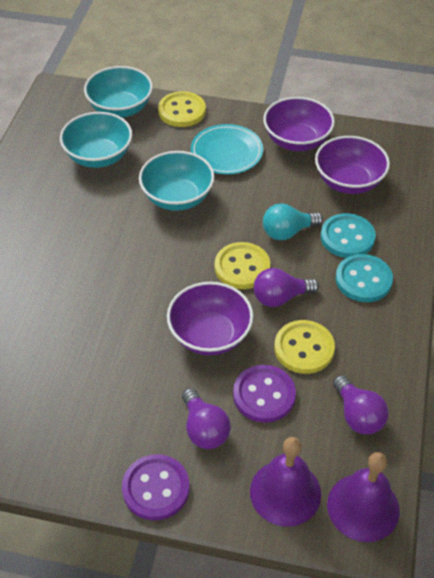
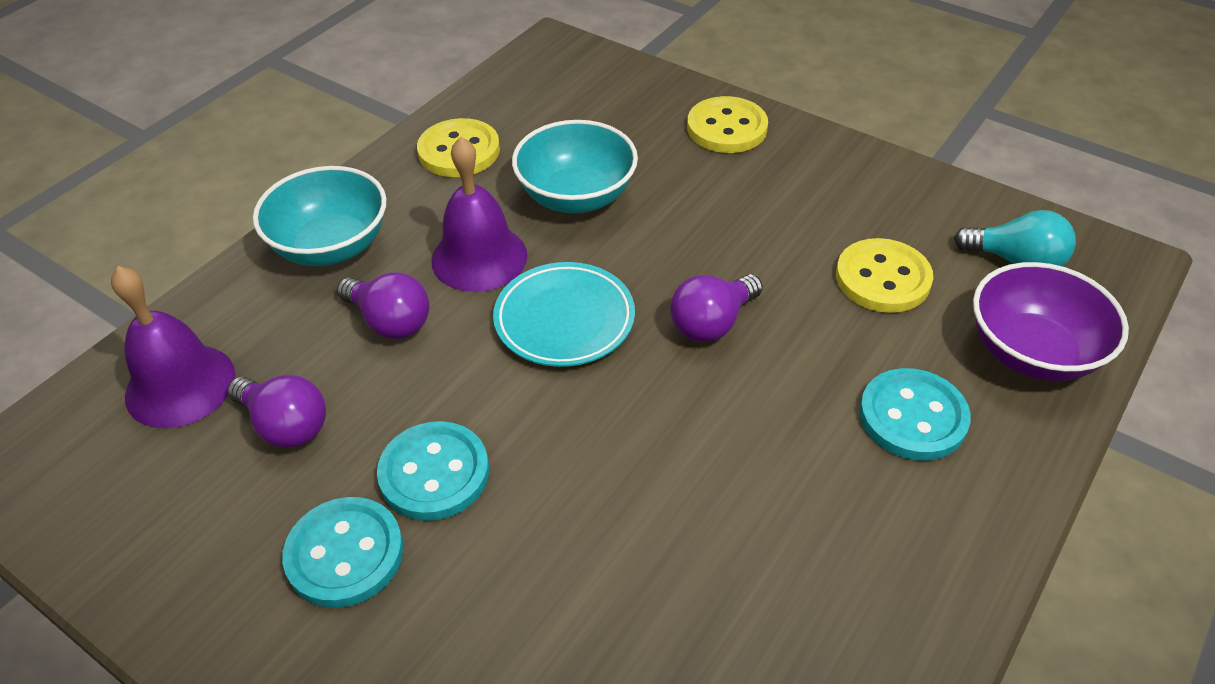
purple bowl: [167,282,253,355] [263,97,335,151] [315,136,390,194] = 3 -> [973,262,1129,381] = 1
purple button: [122,454,190,521] [233,365,296,423] = 2 -> none = 0
turquoise bowl: [60,112,132,168] [84,66,153,118] [139,151,215,211] = 3 -> [253,166,387,266] [512,120,638,213] = 2
turquoise button: [321,213,376,258] [336,254,393,302] = 2 -> [282,497,404,608] [377,421,489,521] [859,368,971,461] = 3

